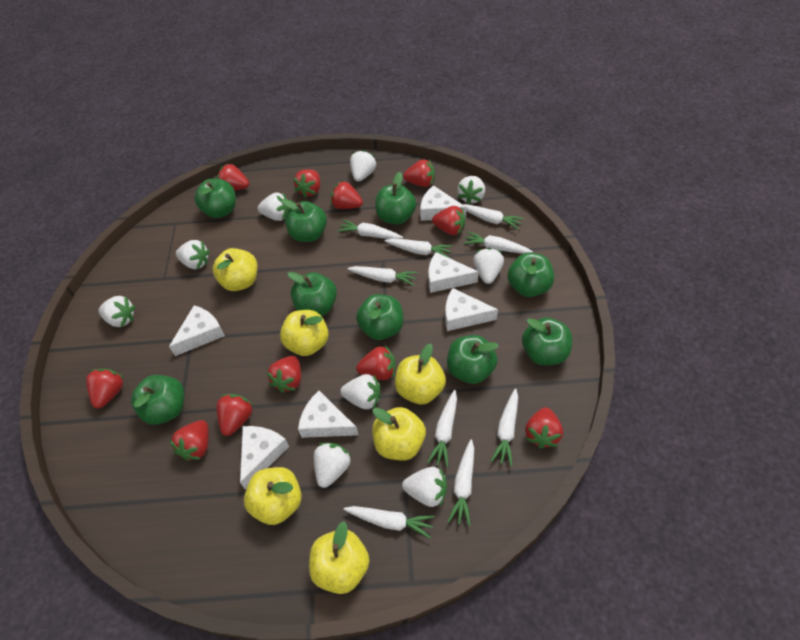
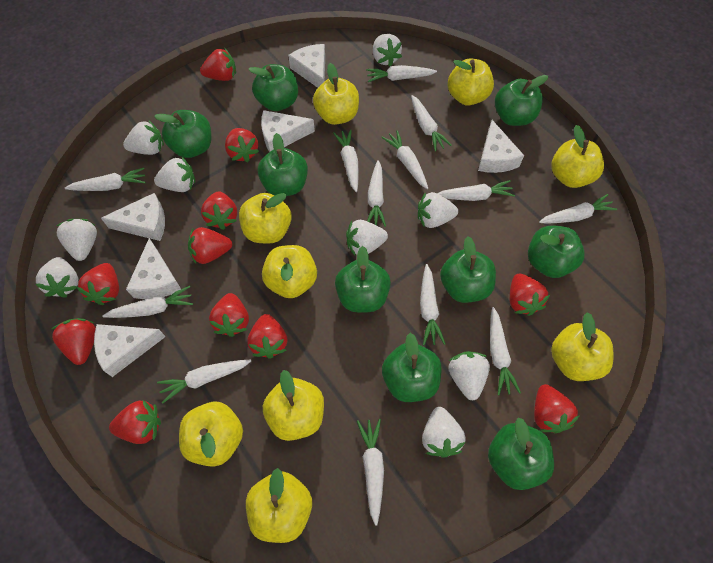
white carrot: [337,219,403,239] [344,506,435,538] [348,266,418,286] [385,238,453,258] [427,390,457,467] [448,439,474,526] [463,204,524,230] [463,231,533,254] [491,388,518,466] = 9 -> [65,168,146,191] [102,286,193,318] [157,360,251,403] [333,129,359,192] [357,419,384,526] [366,65,437,82] [367,160,386,227] [381,130,428,189] [411,95,452,151] [420,264,446,345] [437,180,515,201] [490,307,521,395] [539,194,617,224] = 13
yellow apple: [212,248,258,291] [244,467,302,525] [280,310,329,356] [309,521,369,594] [372,407,426,460] [395,344,446,404] = 6 -> [179,402,243,467] [239,193,292,243] [246,468,312,543] [262,245,317,298] [263,370,324,441] [313,63,359,125] [448,58,494,106] [551,125,604,188] [551,312,613,381] = 9

